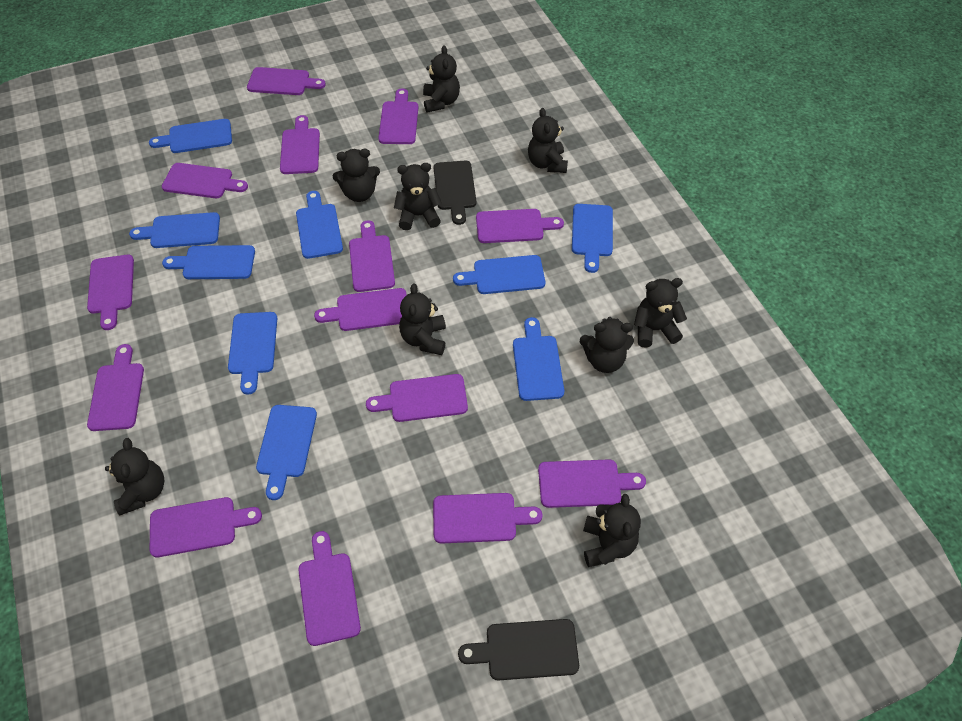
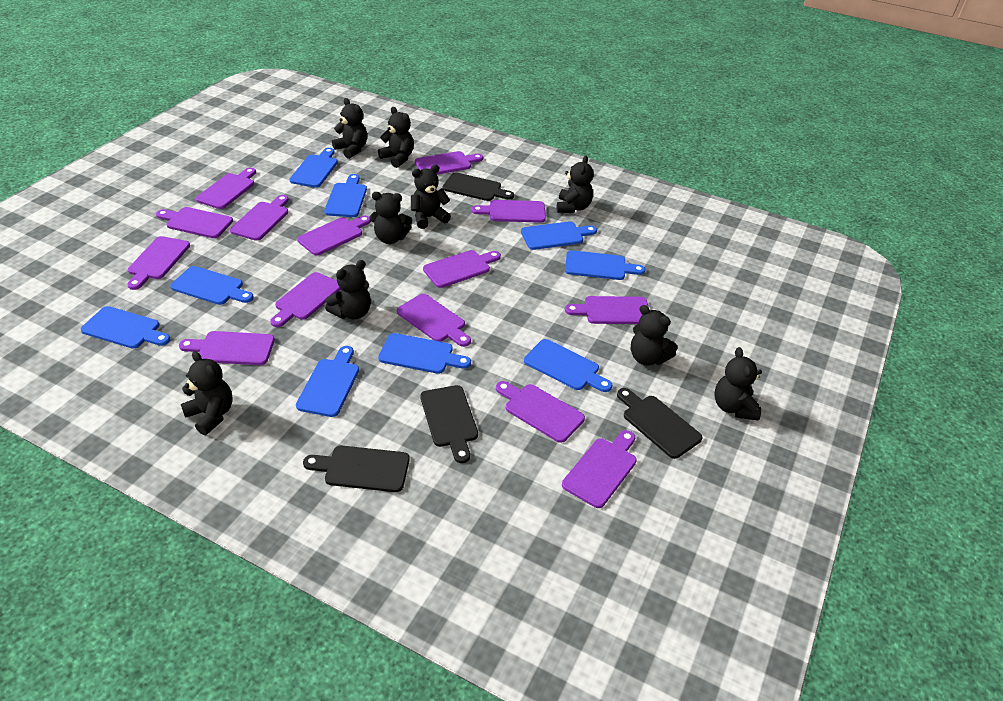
black cutting board: [434,161,476,225] [458,619,579,681] = 2 -> [303,446,410,492] [420,385,478,463] [443,172,514,201] [617,388,702,459] = 4

